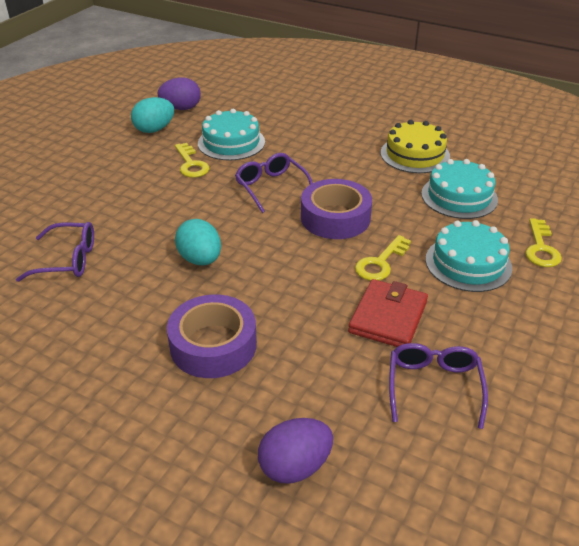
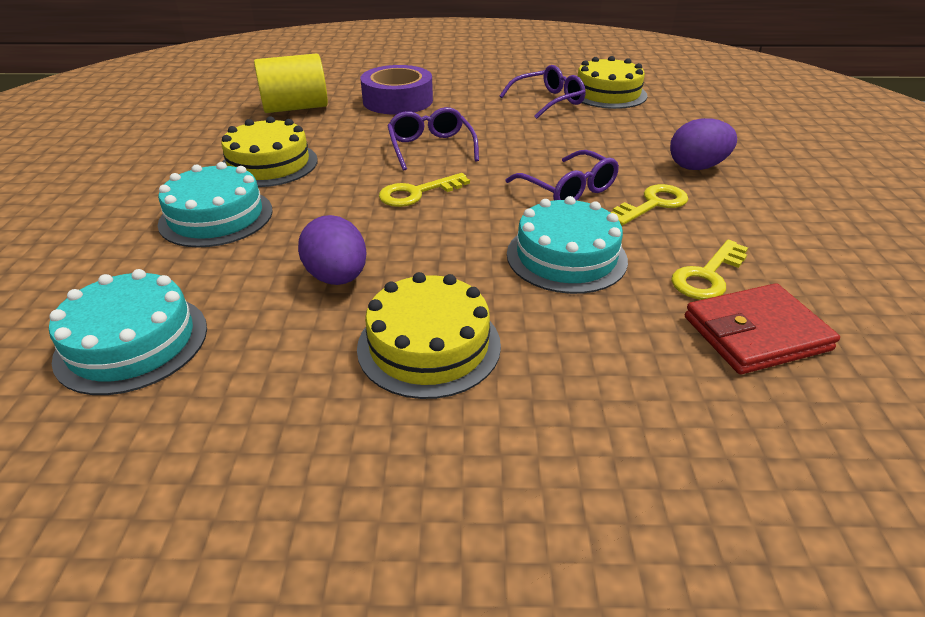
purple tape: [167,295,257,378] [301,179,372,239] = 2 -> [360,65,433,115] = 1
turquoise egg: [131,97,174,133] [175,219,221,265] = 2 -> none = 0
yellow cake: [381,120,450,173] = 1 -> [221,116,318,187] [357,272,501,399] [578,56,647,109] = 3
yellow cylinder: none = 0 -> [254,53,328,113] = 1

